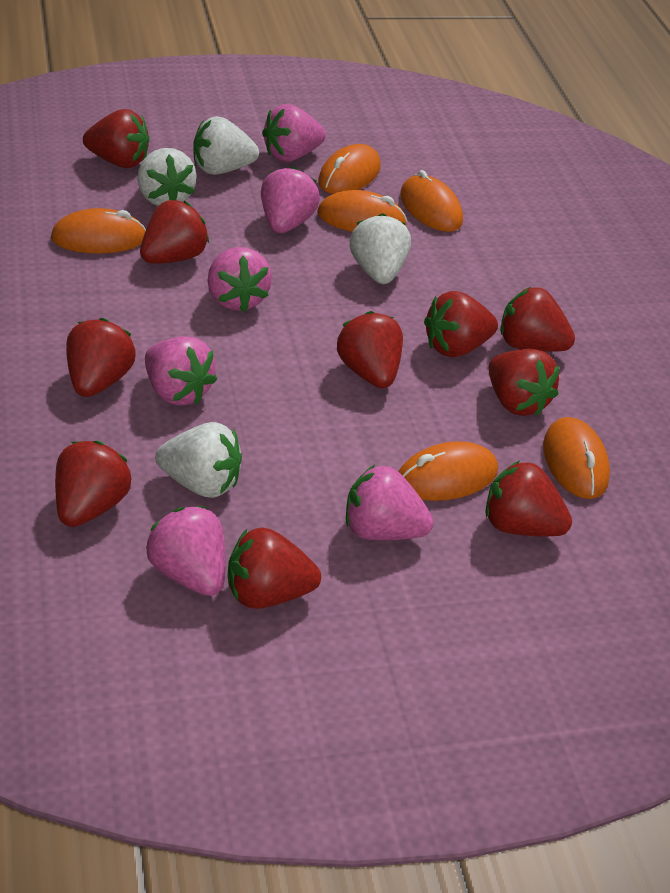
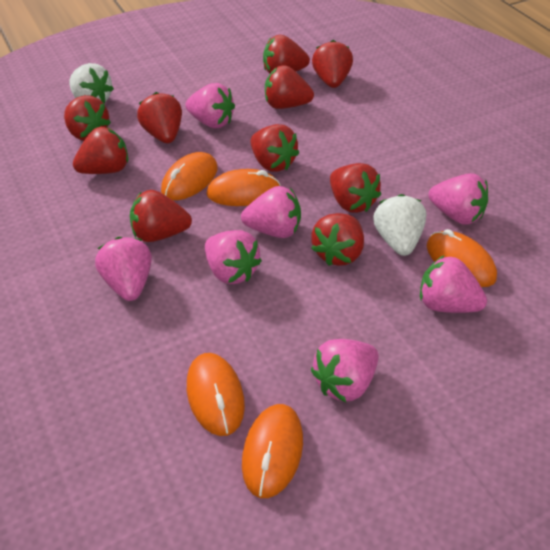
orange mouse: [51,208,146,254] [317,190,407,232] [318,144,381,194] [399,441,498,501] [400,170,463,232] [543,417,610,499] = 6 -> [161,152,218,200] [187,353,245,436] [207,169,281,206] [242,404,303,498] [427,229,497,287] = 5
pink strawberry: [145,336,217,405] [146,506,226,596] [208,247,272,312] [261,166,320,233] [262,104,326,162] [346,465,433,540] = 6 -> [95,237,152,301] [185,83,235,128] [205,230,262,284] [241,186,301,238] [311,339,379,402] [420,255,487,313] [429,173,488,225] = 7
white strawberry: [138,148,197,206] [155,422,242,498] [194,116,259,175] [350,213,411,284] = 4 -> [69,63,114,103] [373,194,426,256] = 2

